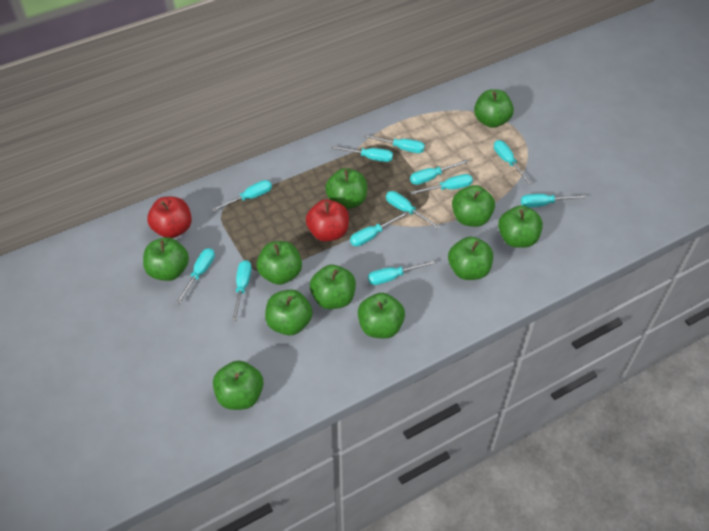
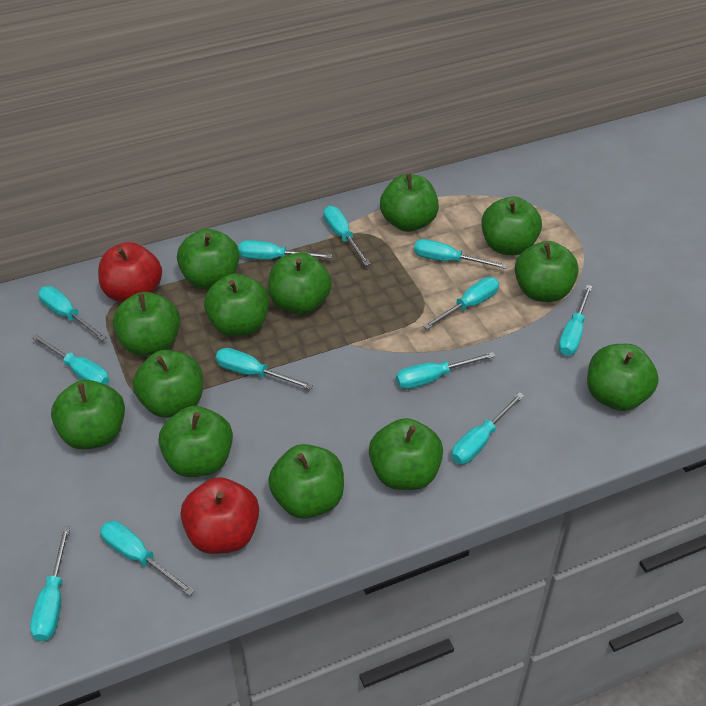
green apple: [143,237,189,281] [213,361,264,410] [256,241,302,285] [265,289,312,335] [310,265,356,309] [325,168,367,209] [358,293,405,338] [448,237,493,280] [452,185,495,227] [474,89,514,128] [498,205,543,248] = 11 -> [51,380,125,449] [113,292,180,356] [133,350,203,418] [158,406,233,477] [177,229,240,289] [204,274,269,337] [268,253,332,315] [268,444,344,519] [369,418,443,490] [380,173,439,232] [481,197,542,255] [514,241,579,302] [587,344,659,411] = 13

